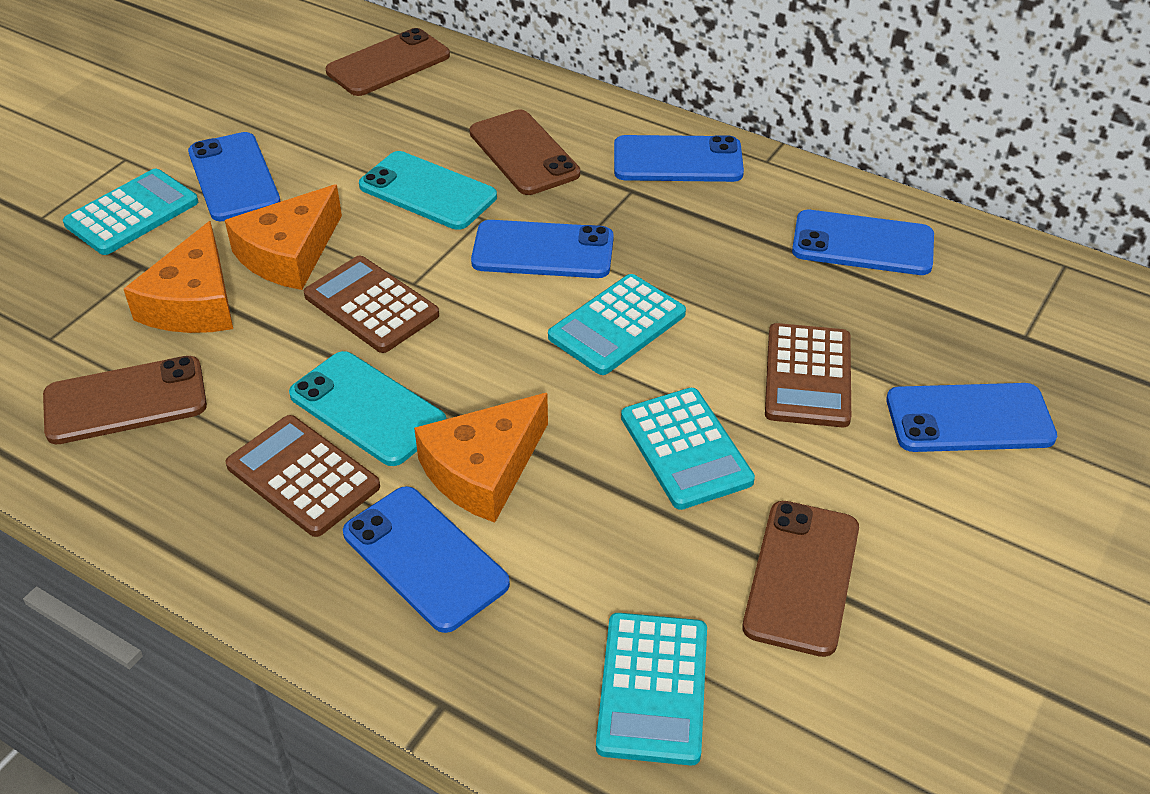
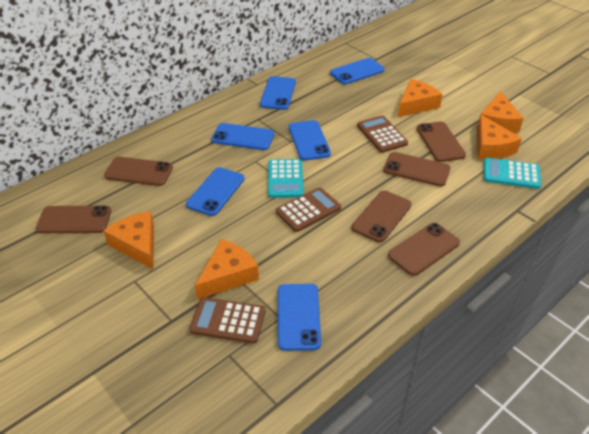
brown phone: [43,356,207,444] [326,28,450,96] [469,110,580,195] [743,501,859,657] = 4 -> [36,206,111,233] [104,157,173,186] [352,190,411,243] [383,152,450,187] [388,223,460,276] [416,121,466,162] = 6
orange cheese: [124,221,233,333] [225,184,342,290] [414,393,548,523] = 3 -> [103,211,154,269] [195,239,259,300] [397,79,443,118] [477,114,522,159] [481,91,524,133] = 5
turquoise calculator: [63,169,198,255] [548,274,686,375] [596,613,707,766] [621,388,755,510] = 4 -> [268,159,304,198] [484,158,541,189] = 2
turquoise phone: [289,351,446,466] [359,151,497,230] = 2 -> none = 0

